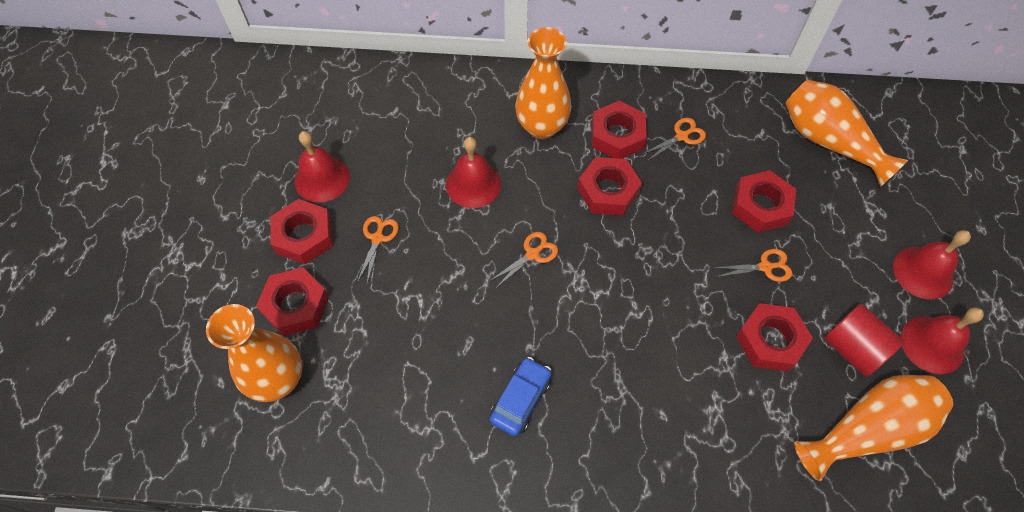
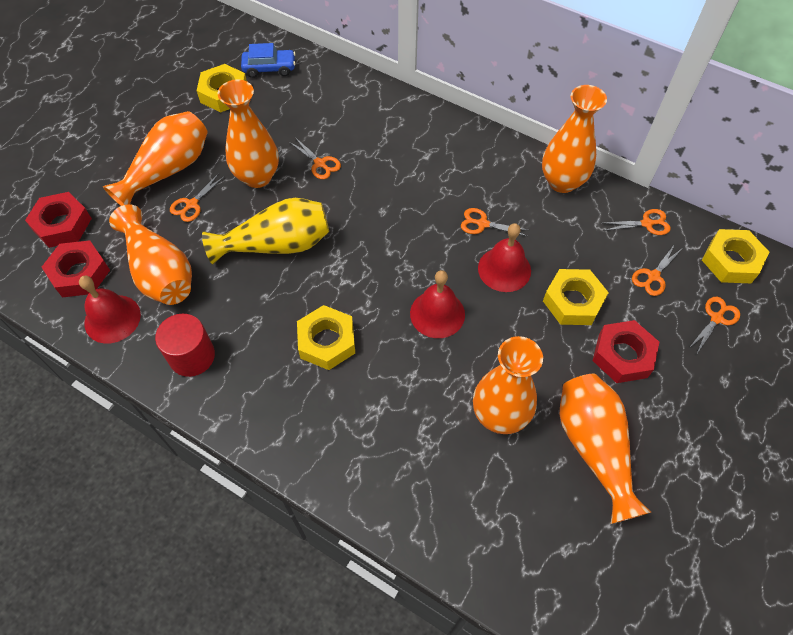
orange scissors: [357,216,399,283] [490,232,558,289] [641,118,706,161] [713,249,792,282] = 4 -> [170,173,225,222] [289,137,341,179] [461,208,528,236] [603,209,671,235] [632,244,682,296] [688,297,740,355] = 6
orange vase: [206,304,302,402] [515,27,571,139] [785,80,908,187] [794,375,953,481] = 4 -> [103,111,208,206] [109,204,192,305] [218,80,279,188] [473,336,543,434] [542,85,607,193] [559,374,651,524] = 6
red bell: [295,131,350,203] [446,137,501,208] [893,230,971,299] [901,307,984,374] = 4 -> [79,276,141,344] [410,270,465,338] [478,223,531,292] = 3
red nut: [256,267,329,336] [270,199,333,264] [577,157,642,215] [592,101,647,159] [732,170,796,233] [736,303,813,372] = 6 -> [25,192,92,248] [42,240,110,297] [593,320,659,383] = 3
yellow nut: none = 0 -> [196,64,247,113] [297,305,355,370] [543,269,609,325] [702,229,769,283] = 4
yellow vase: none = 0 -> [202,198,329,264] = 1

